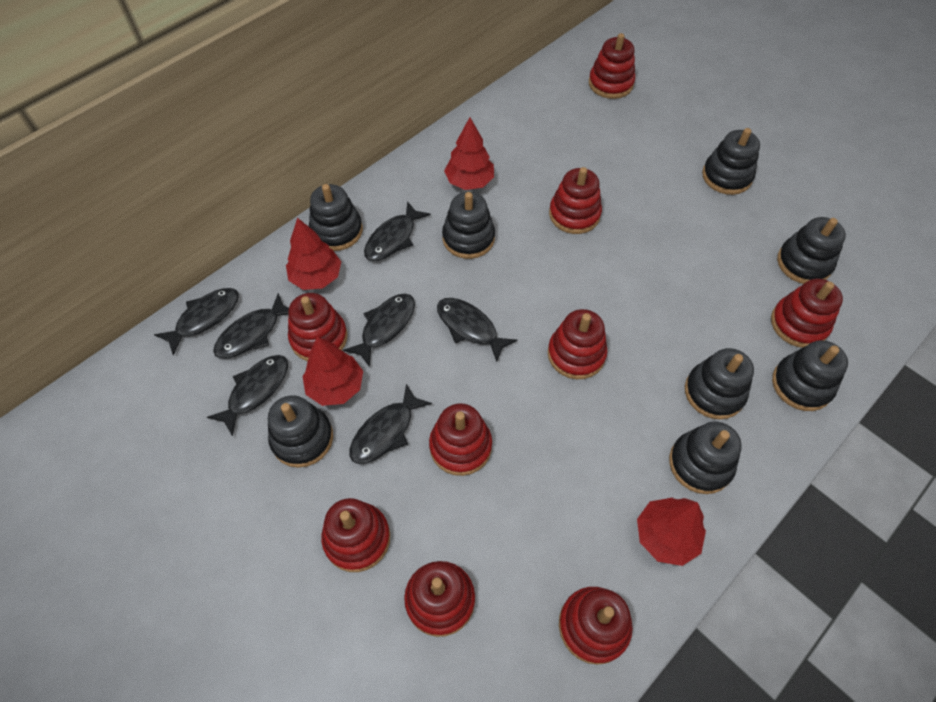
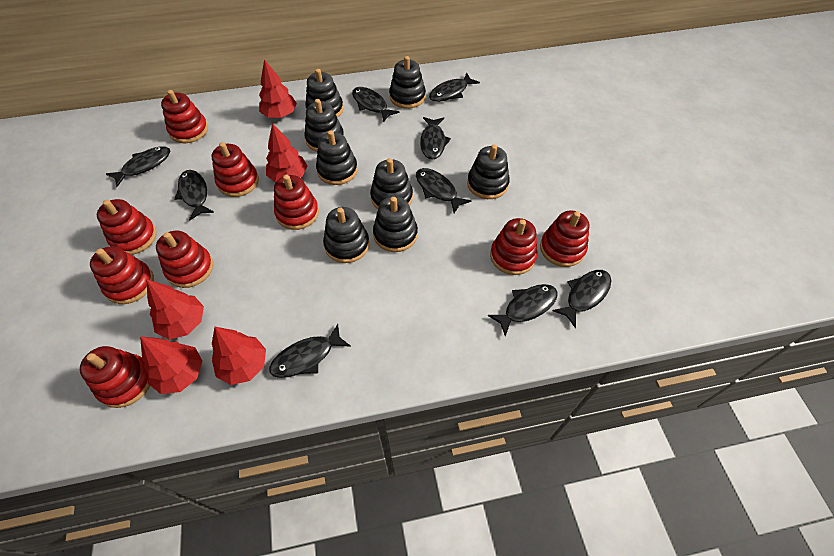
black fish: [154,288,239,355] [207,355,288,436] [213,293,289,358] [343,293,415,367] [350,384,432,464] [364,201,431,261] [437,298,518,362] = 7 -> [106,146,170,187] [174,170,214,221] [269,324,351,378] [352,87,400,122] [416,168,471,213] [420,117,451,160] [429,73,480,102] [488,284,558,336] [552,270,611,328] = 9
red tree: [286,218,341,290] [302,336,363,406] [444,117,494,190] [637,498,706,566] = 4 -> [140,336,203,394] [146,279,204,339] [212,327,266,385] [259,59,297,118] [266,123,307,183] = 5

